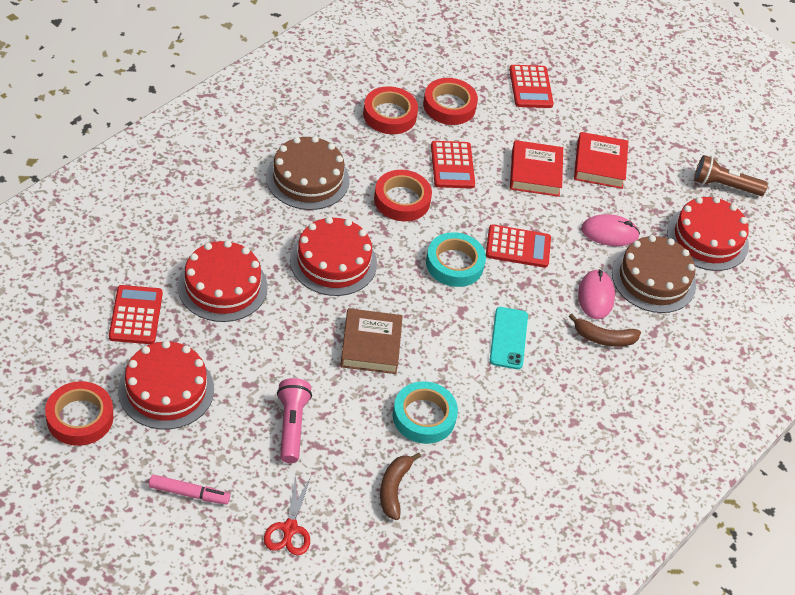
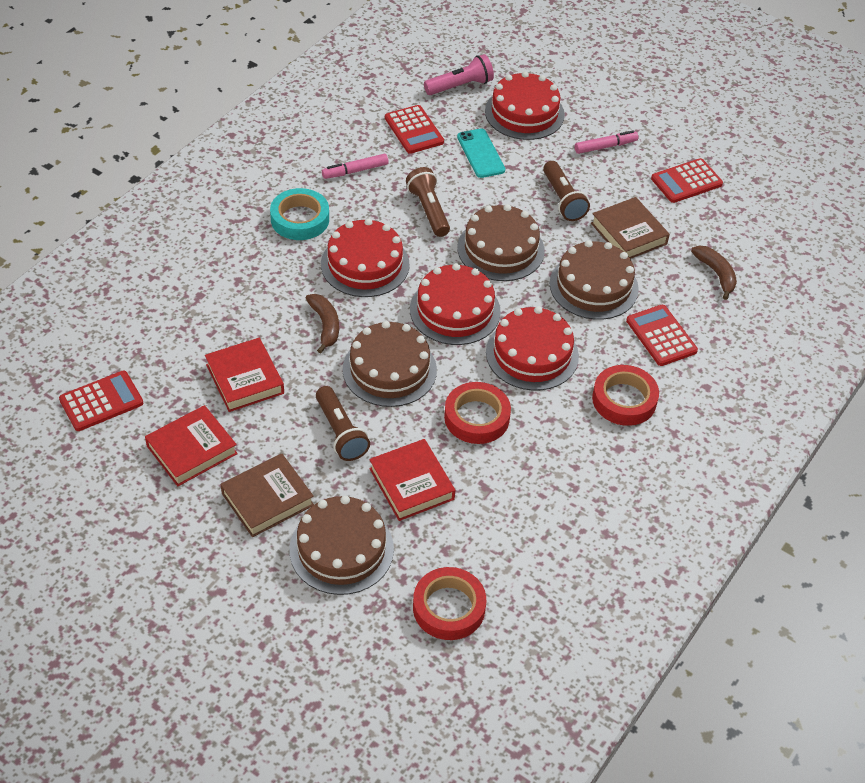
brown book: [340,308,403,374] = 1 -> [220,454,314,537] [591,197,670,259] = 2
brown cake: [266,136,350,210] [612,235,696,313] = 2 -> [289,495,394,595] [342,321,437,407] [457,204,545,281] [549,240,639,320] = 4
brown flashlight: [694,155,768,196] = 1 -> [316,386,370,461] [406,167,450,237] [543,161,590,221] = 3
pink marker: [149,475,230,504] = 1 -> [322,154,389,179] [575,131,638,154] = 2
pink mouse: [578,269,615,319] [581,214,640,246] = 2 -> none = 0
red book: [510,140,563,197] [574,132,628,189] = 2 -> [145,405,238,486] [205,338,284,412] [369,439,455,521] = 3
red scissors: [264,476,311,556] = 1 -> none = 0
red tape: [45,381,114,446] [363,86,418,134] [374,170,432,221] [423,78,478,125] = 4 -> [413,567,486,640] [444,382,511,444] [592,365,659,426] = 3
turquoise tape: [393,381,458,444] [426,232,486,287] = 2 -> [270,188,329,240] = 1

